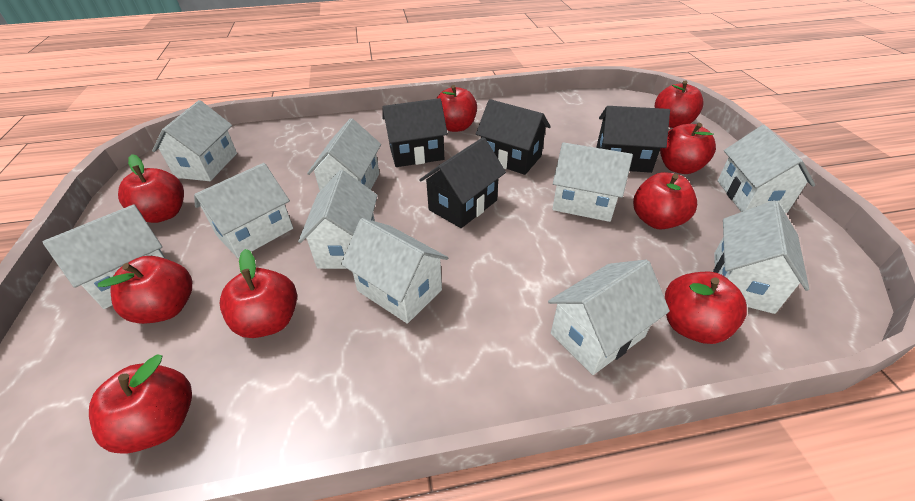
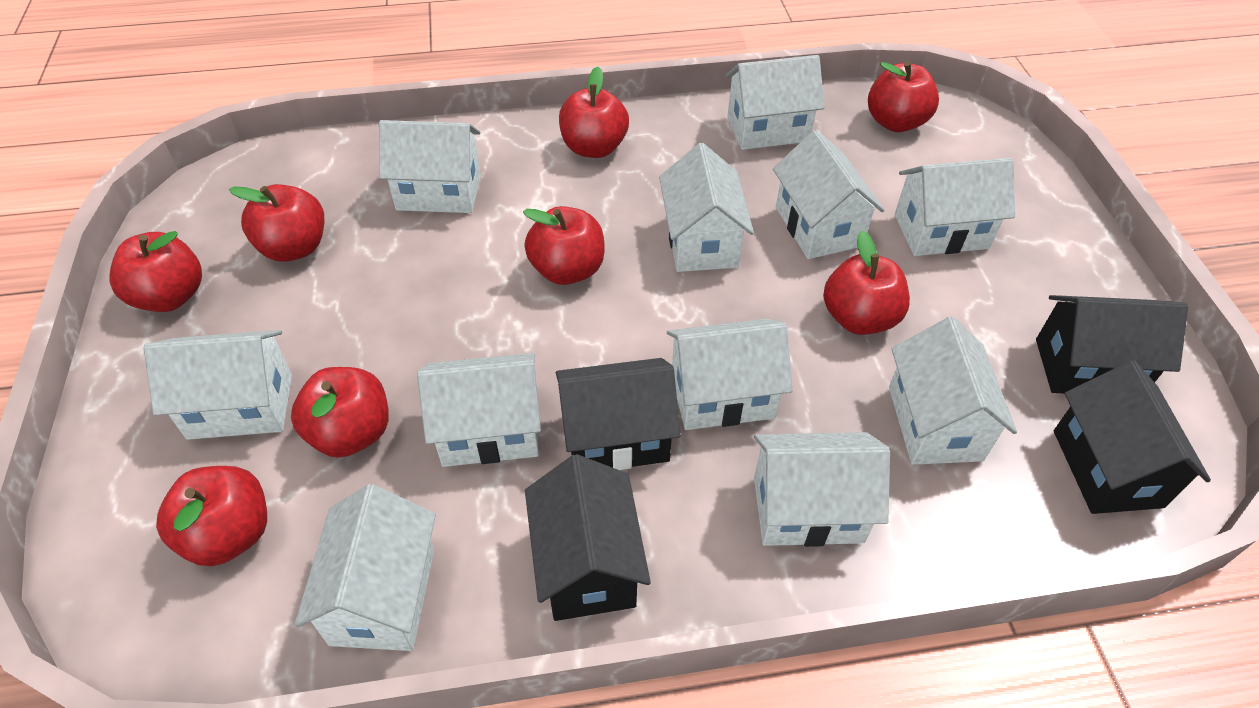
red apple: [89,354,192,454] [98,256,192,324] [118,154,184,223] [220,249,297,338] [436,85,477,132] [633,172,697,229] [655,81,704,128] [660,123,716,174] [665,272,747,344] = 9 -> [109,231,202,312] [156,466,267,566] [229,184,324,262] [291,367,389,458] [523,206,605,285] [559,66,629,158] [823,231,910,335] [868,61,939,132] = 8
white house: [42,204,166,309] [152,100,237,181] [194,163,293,259] [298,170,378,269] [307,118,381,191] [341,218,448,324] [548,260,670,375] [552,142,633,222] [713,200,809,314] [718,125,815,213] = 10 -> [143,330,292,440] [295,484,436,651] [379,120,481,213] [417,353,541,467] [659,143,754,272] [667,319,792,430] [726,55,825,150] [754,432,890,547] [773,130,885,259] [889,317,1017,465] [894,158,1015,256] = 11

